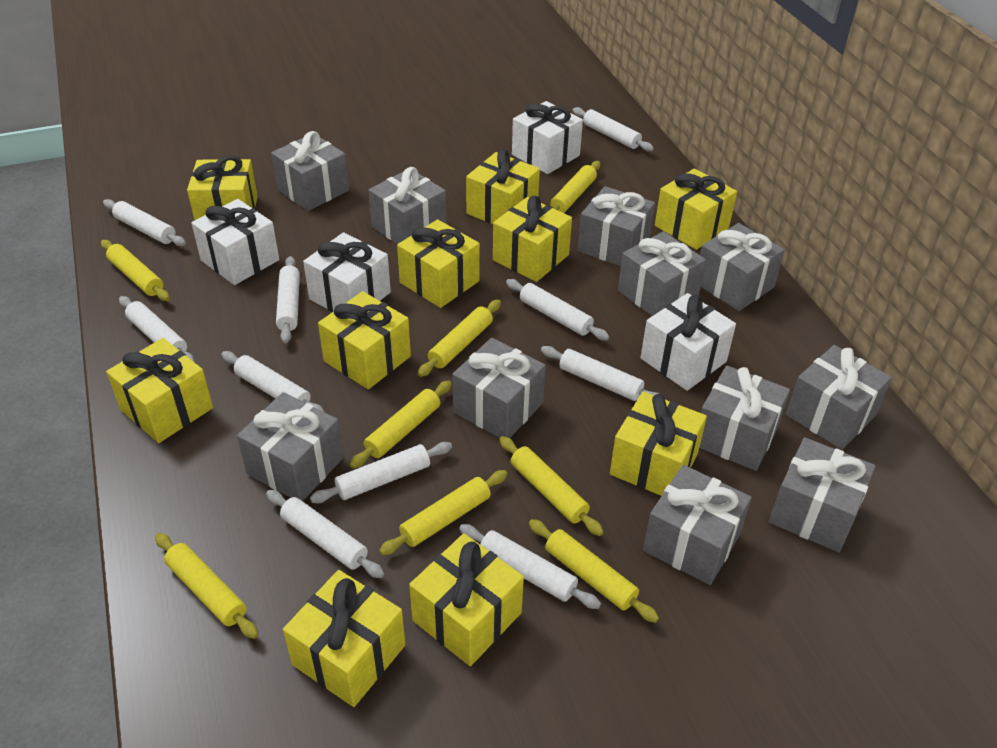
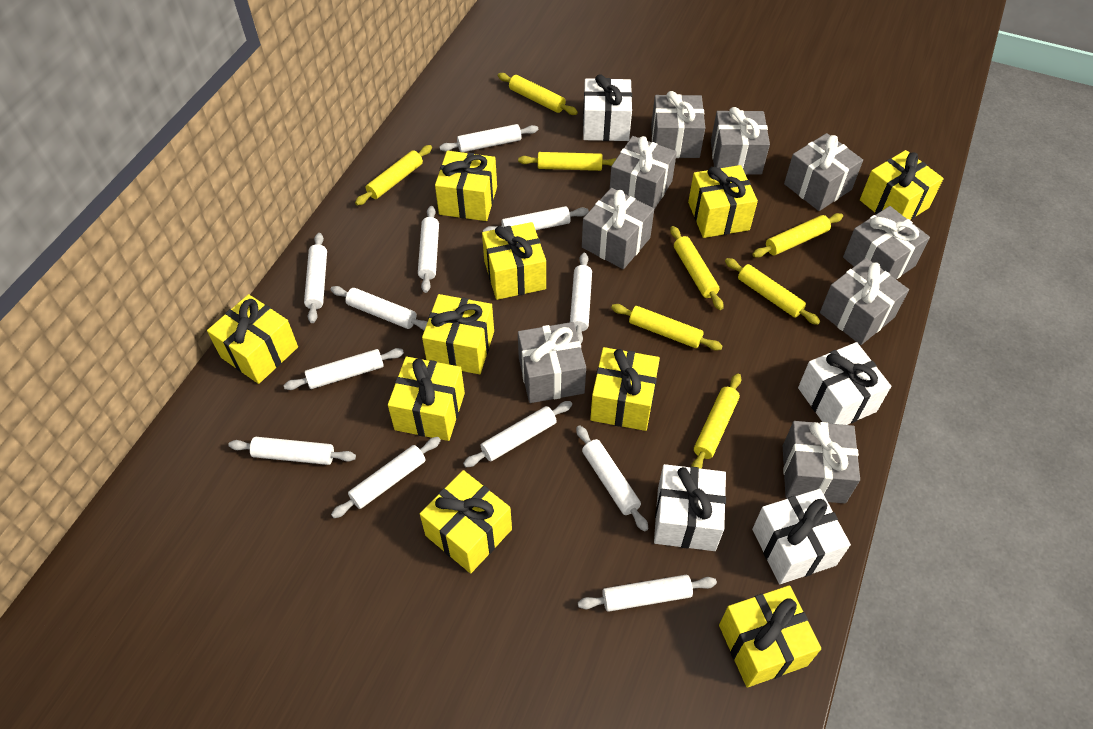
grey gift: [237,392,344,501] [271,131,349,211] [368,167,447,244] [452,338,546,438] [578,186,655,266] [618,231,706,316] [643,465,752,585] [699,365,790,471] [700,223,785,311] [769,437,876,552] [786,345,892,449] = 11 -> [518,322,586,403] [582,188,654,269] [610,136,677,210] [651,91,705,158] [711,107,770,175] [783,421,860,503] [784,133,863,211] [820,258,909,345] [843,206,930,279] = 9
white rolling pin: [103,199,186,246] [119,296,195,362] [221,351,324,412] [266,490,384,578] [276,256,300,343] [310,442,452,503] [459,524,601,609] [506,279,609,340] [541,346,659,401] [573,107,654,152] = 10 -> [228,437,356,465] [284,348,404,390] [304,233,327,323] [330,286,427,330] [331,437,441,518] [418,206,439,293] [439,124,538,152] [463,401,572,467] [483,206,589,232] [570,253,592,343] [576,425,648,532] [578,575,717,612] = 12

